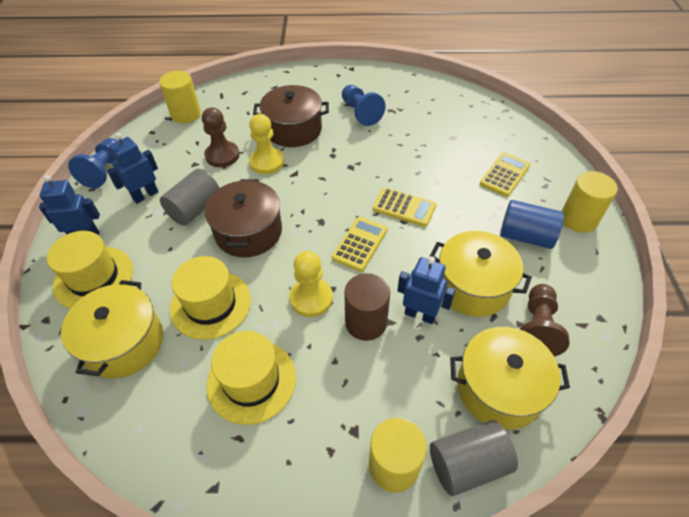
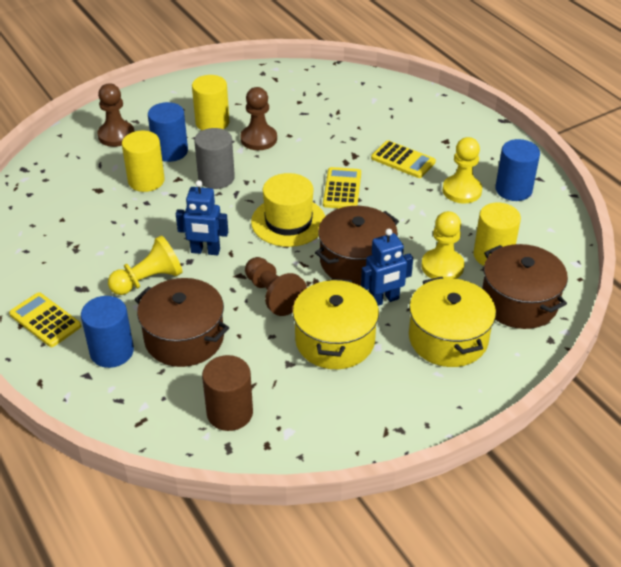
blue cylinder: [500,200,564,249] = 1 -> [81,296,134,368] [148,102,188,162] [495,139,540,201] = 3
blue pawn: [68,138,118,188] [342,85,386,126] = 2 -> none = 0
blue robot: [39,175,100,235] [107,133,158,204] [397,256,455,324] = 3 -> [176,180,228,255] [361,229,413,306] = 2
brown pawn: [202,107,240,167] [520,284,569,357] = 2 -> [97,84,135,147] [240,87,277,150] [245,257,307,316] = 3
brown pot: [205,179,282,257] [253,85,329,147] = 2 -> [134,278,229,367] [315,206,399,286] [482,244,568,329] = 3
grey cylinder: [160,169,219,226] [430,420,518,496] = 2 -> [194,128,235,189] = 1
yellow hat: [47,231,133,309] [170,256,251,340] [207,331,296,425] = 3 -> [251,173,325,247] = 1
yellow pawn: [249,114,284,174] [290,251,333,317] = 2 -> [108,235,183,295] [421,211,465,279] [443,137,482,204] = 3
yellow pot: [61,280,163,378] [429,231,532,317] [450,327,570,430] = 3 -> [293,278,379,369] [409,277,496,367] = 2

